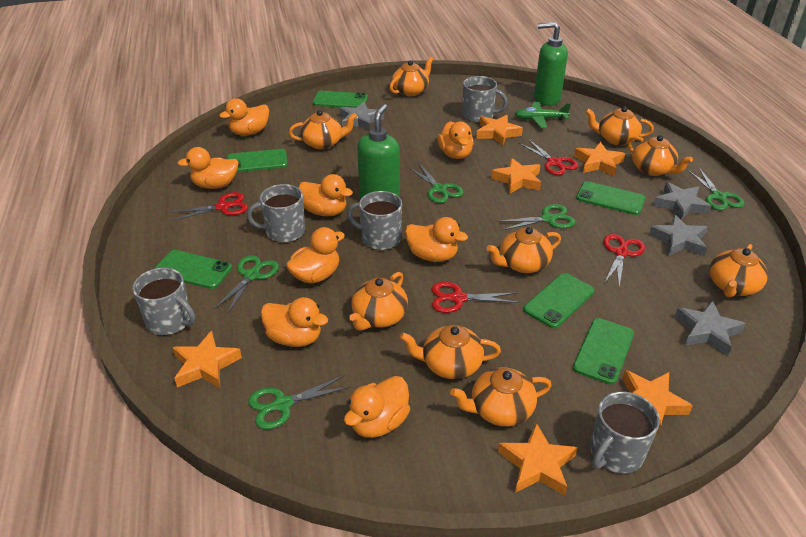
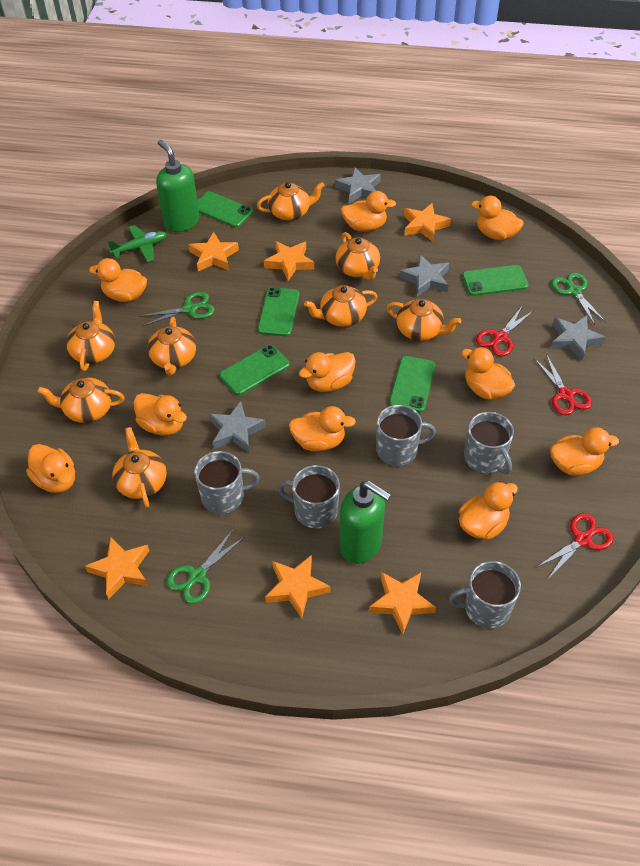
green phone: [154,250,232,289] [227,149,288,172] [313,91,368,108] [523,273,595,328] [573,318,634,385] [576,181,645,215] = 6 -> [197,191,253,228] [219,345,290,395] [257,287,299,336] [389,356,436,413] [462,265,529,296] = 5
green scissors: [214,255,279,313] [248,375,351,429] [408,163,463,203] [497,204,575,230] [688,168,745,210] = 5 -> [139,292,215,326] [166,530,245,604] [551,273,606,325] = 3
orange duck: [178,147,239,189] [219,98,269,136] [261,297,328,347] [286,227,345,284] [299,174,353,216] [344,376,410,438] [405,217,468,262] [437,121,474,159] = 8 -> [26,444,75,493] [89,258,147,302] [134,393,187,436] [289,406,356,451] [299,352,356,392] [341,191,396,232] [459,481,518,540] [461,347,515,400] [471,196,523,240] [550,427,619,476] = 10
orange teapot: [289,110,357,149] [349,272,408,331] [390,57,433,96] [400,325,501,379] [450,367,552,427] [487,227,561,273] [585,106,654,145] [628,135,693,176] [709,244,768,297] = 9 -> [37,377,125,423] [66,301,115,371] [112,427,167,508] [148,317,196,375] [257,182,325,221] [304,285,378,327] [336,232,380,280] [386,299,461,341] = 8
red scissors: [170,192,248,221] [432,282,519,313] [519,139,578,175] [603,234,645,287] = 4 -> [476,305,533,356] [534,354,592,415] [537,513,614,579] = 3

